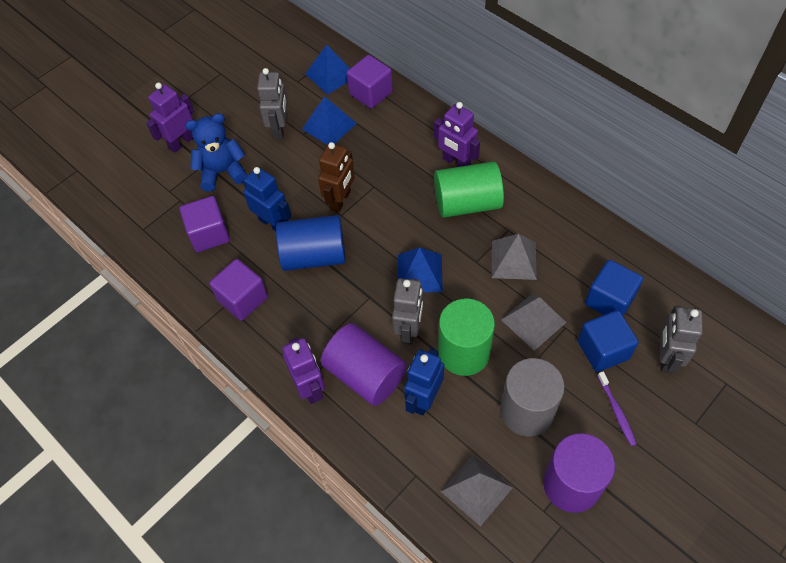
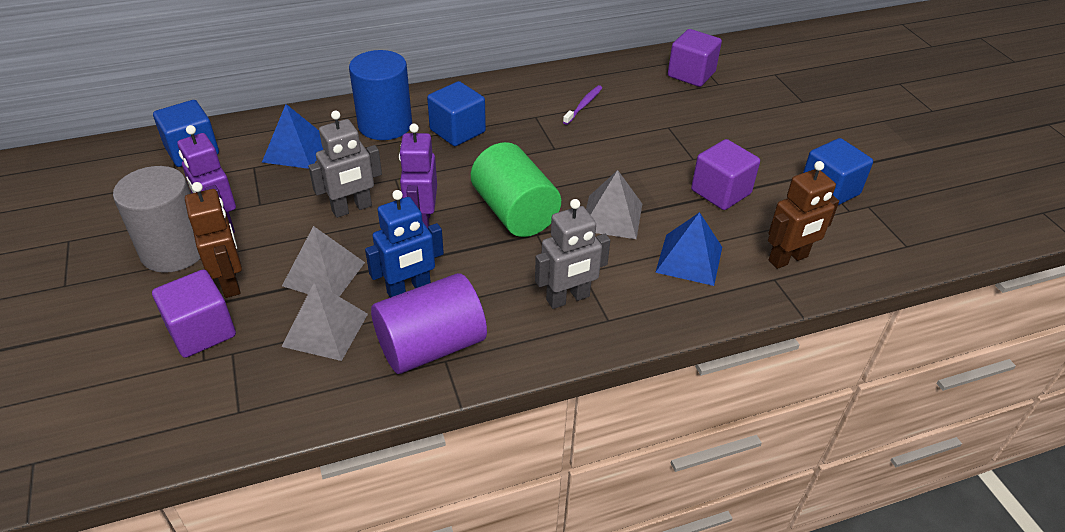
blue cube: [578,310,639,372] [585,260,643,316] = 2 -> [153,100,219,167] [427,81,486,146] [803,138,873,205] = 3
blue pyramid: [302,96,357,145] [305,45,350,95] [398,247,443,292] = 3 -> [262,104,323,169] [655,212,722,286] = 2
blue robot: [243,167,291,231] [404,348,444,416] = 2 -> [365,190,444,298] = 1
blue teddy bear: [185,113,248,192] = 1 -> none = 0
brown robot: [318,142,355,213] = 1 -> [185,182,242,298] [768,161,839,269] = 2
green cylinder: [434,161,504,218] [438,299,495,376] = 2 -> [471,142,561,237] = 1
grey robot: [257,68,288,140] [392,278,423,345] [660,306,703,374] = 3 -> [308,111,382,218] [535,199,610,309] = 2
purple cylinder: [321,323,407,406] [543,433,615,513] = 2 -> [371,273,487,374] = 1
purple robot: [146,83,194,153] [282,338,325,404] [434,102,480,167] = 3 -> [177,125,236,233] [399,124,437,228] = 2

